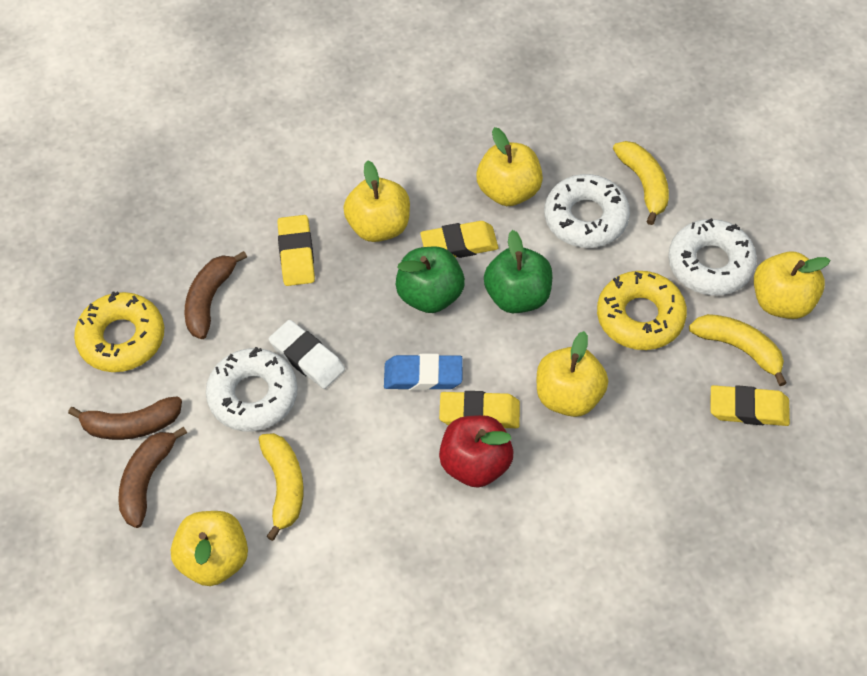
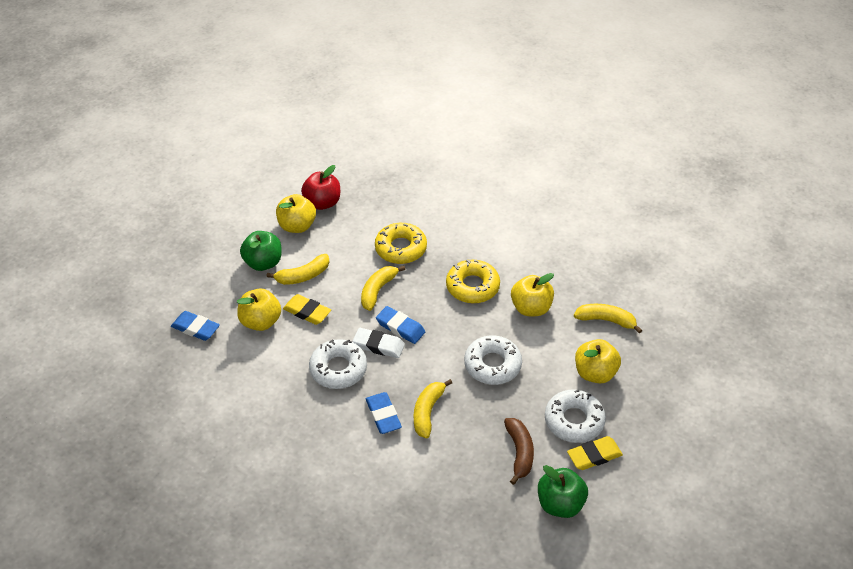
blue eraser: [384,354,463,391] = 1 -> [171,311,220,341] [366,392,402,434] [376,306,425,344] = 3
brown banana: [68,396,182,440] [118,427,187,528] [185,251,247,339] = 3 -> [504,418,534,485] = 1
yellow apple: [171,511,248,586] [343,160,410,242] [476,127,543,206] [537,331,608,417] [754,251,830,319] = 5 -> [237,289,281,331] [276,194,316,233] [511,273,554,316] [575,339,621,384] = 4
yellow banana: [259,433,304,541] [613,141,669,225] [689,314,787,386] = 3 -> [266,254,329,285] [361,266,406,311] [414,379,452,438] [574,304,642,334] = 4
yellow eraser: [277,215,315,286] [420,221,498,258] [439,391,520,428] [710,385,790,426] = 4 -> [283,294,331,325] [567,436,623,470] = 2

